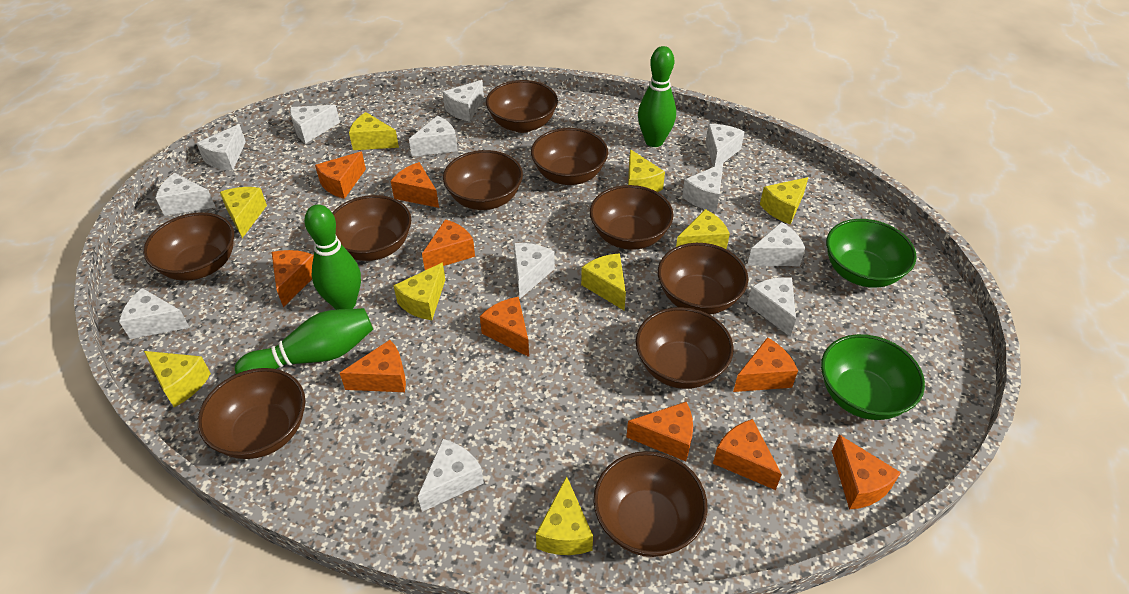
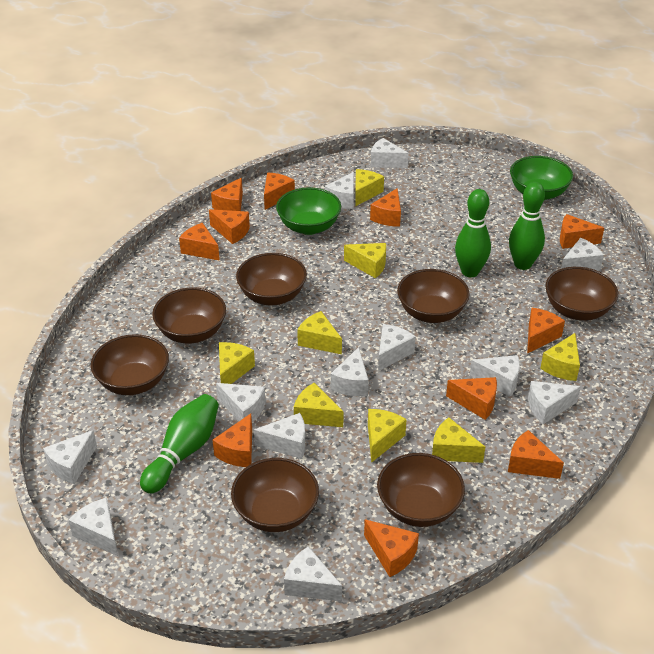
brown bowl: [143,212,234,281] [198,368,305,459] [332,195,411,261] [443,150,523,210] [486,80,558,133] [531,128,608,185] [590,185,674,250] [593,451,708,557] [636,307,734,389] [658,243,748,314] = 10 -> [91,334,169,395] [152,288,226,344] [231,458,319,532] [236,253,307,306] [377,453,465,527] [397,269,470,323] [545,267,618,321] = 7
orange cheese: [272,250,314,307] [315,152,366,199] [340,340,406,392] [391,162,439,208] [422,219,475,270] [480,297,529,357] [626,402,693,461] [713,419,782,490] [733,337,798,392] [832,435,901,510] = 10 -> [179,223,220,261] [209,209,250,244] [211,178,243,211] [213,413,252,467] [264,173,295,210] [364,519,419,577] [370,188,401,227] [446,377,497,420] [508,430,564,479] [527,308,565,354] [560,214,604,249] = 11
yellow cheese: [144,351,211,407] [220,187,267,238] [349,112,399,150] [393,263,445,320] [536,476,593,555] [581,253,626,310] [628,149,665,192] [676,209,730,249] [760,177,809,225] = 9 -> [219,342,255,384] [294,383,344,427] [297,311,342,354] [344,243,386,278] [355,169,384,206] [368,409,407,463] [432,417,485,463] [540,333,580,381] = 8

